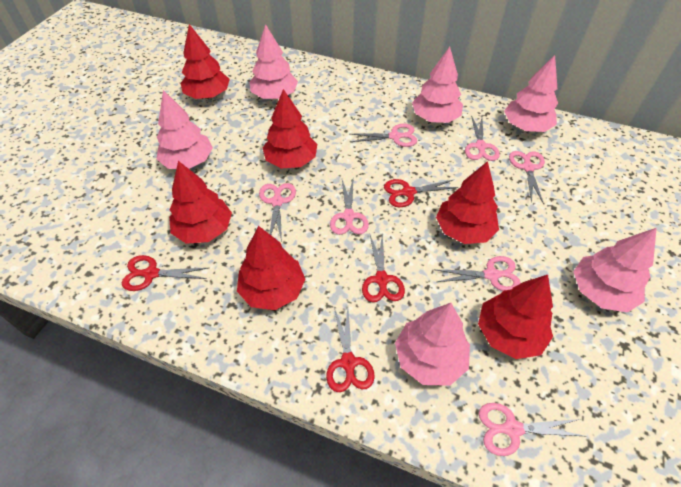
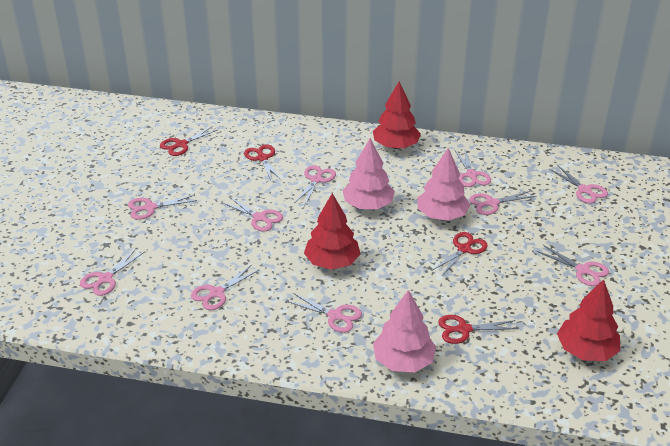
pink scissors: [259,183,296,242] [330,180,369,235] [350,124,417,147] [436,256,521,291] [465,115,500,161] [479,403,584,456] [509,151,545,204] = 7 -> [80,249,145,296] [128,195,197,220] [191,265,259,310] [221,196,283,232] [287,293,362,333] [294,165,336,206] [455,148,491,187] [469,191,536,215] [536,245,609,286] [550,165,608,204] = 10
pink tree: [157,90,213,169] [250,24,298,99] [395,303,470,386] [412,47,463,123] [504,55,558,132] [573,228,657,312] = 6 -> [342,138,395,209] [373,290,436,372] [418,148,470,221] = 3
red tree: [169,161,232,244] [181,24,230,99] [237,226,305,310] [262,89,317,168] [436,161,499,244] [478,275,553,359] = 6 -> [304,193,361,270] [373,81,421,149] [557,279,620,361] = 3

